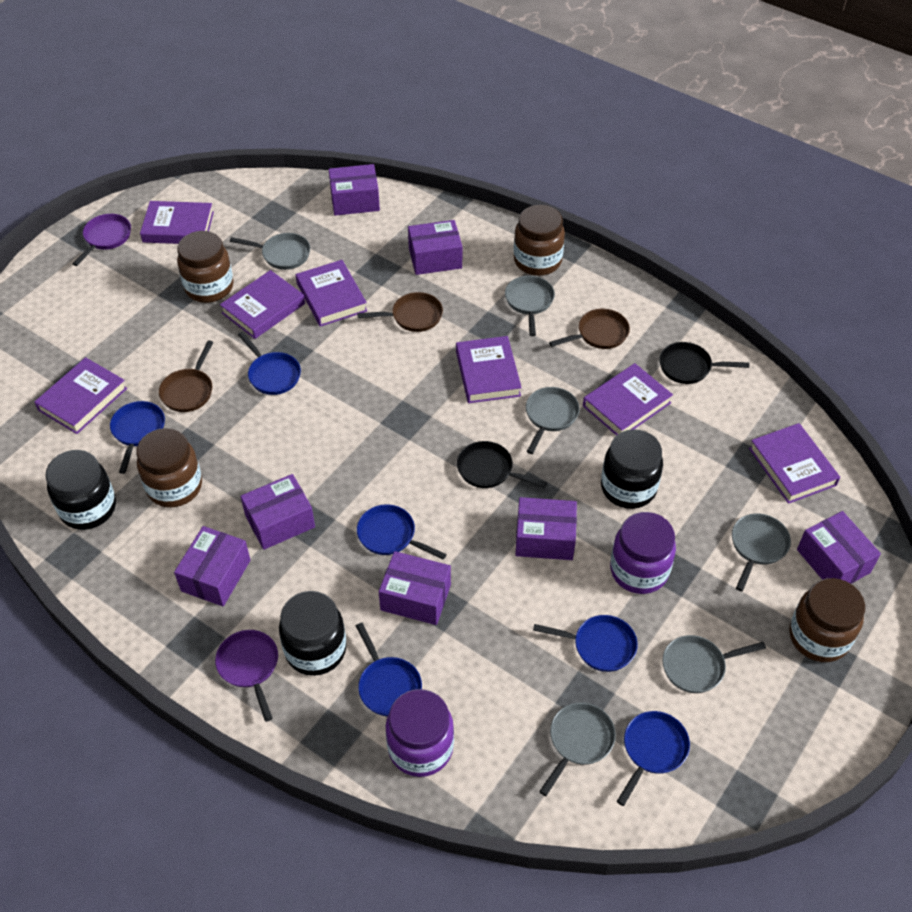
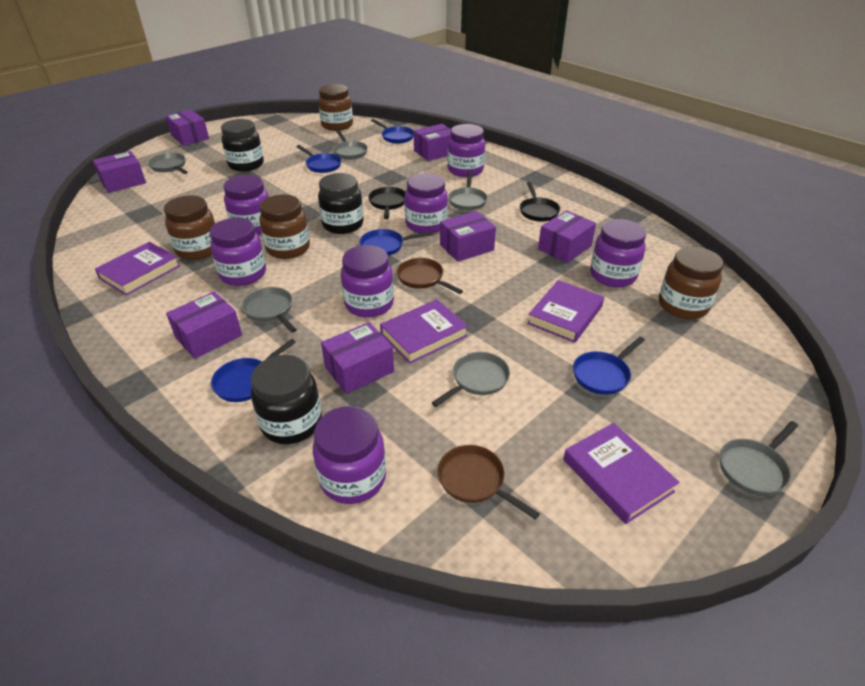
blue pan: [110,401,165,474] [238,332,301,395] [356,623,422,716] [357,504,447,560] [533,615,638,672] [617,711,690,806] = 6 -> [211,339,296,402] [297,145,342,173] [360,229,433,256] [371,119,414,144] [573,337,645,395] = 5
brown pan: [159,340,213,412] [357,292,443,332] [549,309,630,349] = 3 -> [397,258,463,294] [438,445,540,519] = 2
purple book: [35,357,127,434] [140,201,214,244] [220,270,305,339] [296,260,367,327] [456,336,522,403] [583,363,673,436] [749,423,840,504] = 7 -> [95,242,180,296] [380,299,468,364] [527,280,604,343] [563,423,680,524] = 4
purple jar: [386,689,454,777] [610,512,676,594] = 2 -> [210,218,266,286] [223,175,269,235] [313,406,386,504] [341,245,394,318] [404,173,448,234] [447,124,485,177] [590,219,646,287] = 7
purple pan: [72,214,131,266] [215,630,278,722] = 2 -> none = 0

